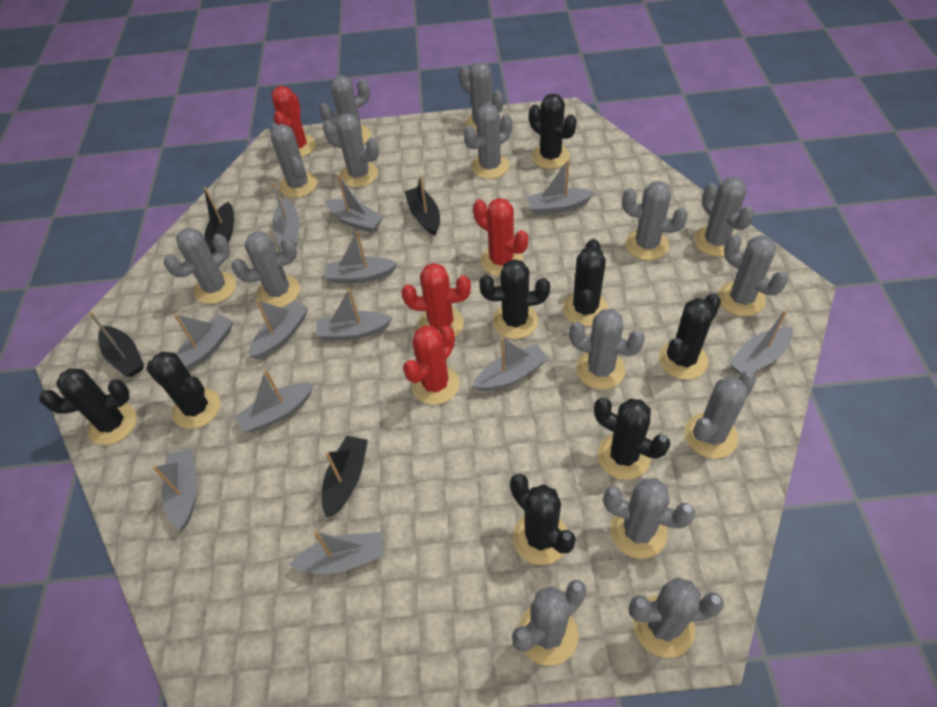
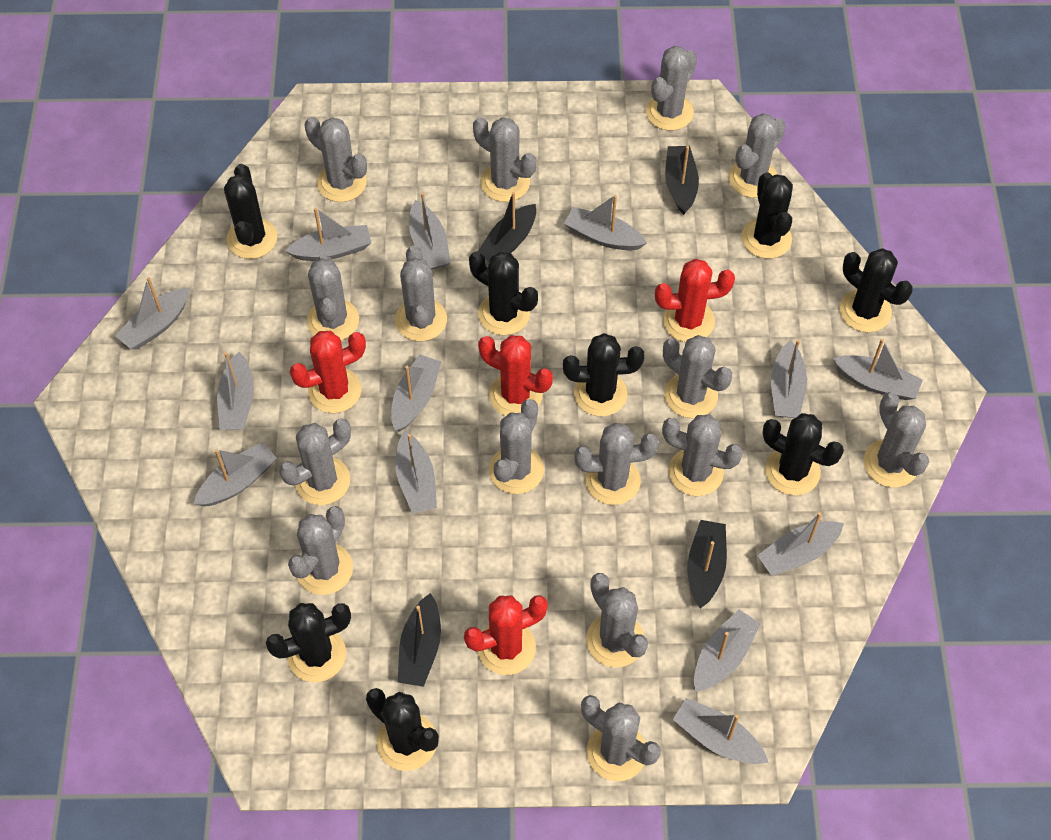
grey boat: [153,448,197,530] [174,314,233,371] [235,369,314,432] [249,299,308,359] [272,182,300,247] [289,530,384,574] [316,288,392,340] [325,174,384,233] [325,231,398,283] [473,337,549,391] [526,160,595,215] [729,310,793,374] = 12 -> [115,277,189,349] [194,442,277,506] [217,352,254,430] [285,207,371,261] [391,354,441,432] [395,431,437,514] [409,192,451,270] [564,195,647,251] [673,698,768,764] [694,609,761,692] [757,512,844,576] [771,340,807,418] [833,338,923,400] = 13

